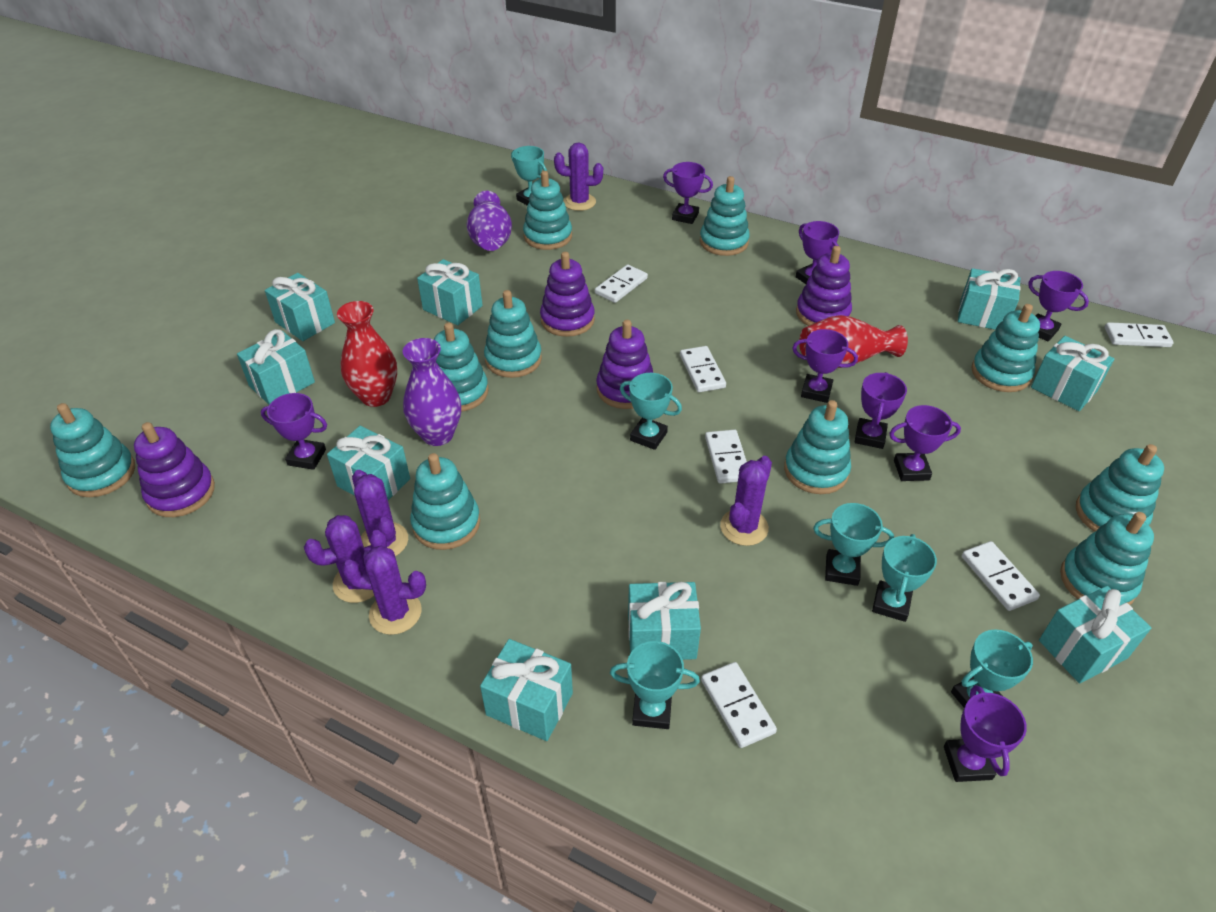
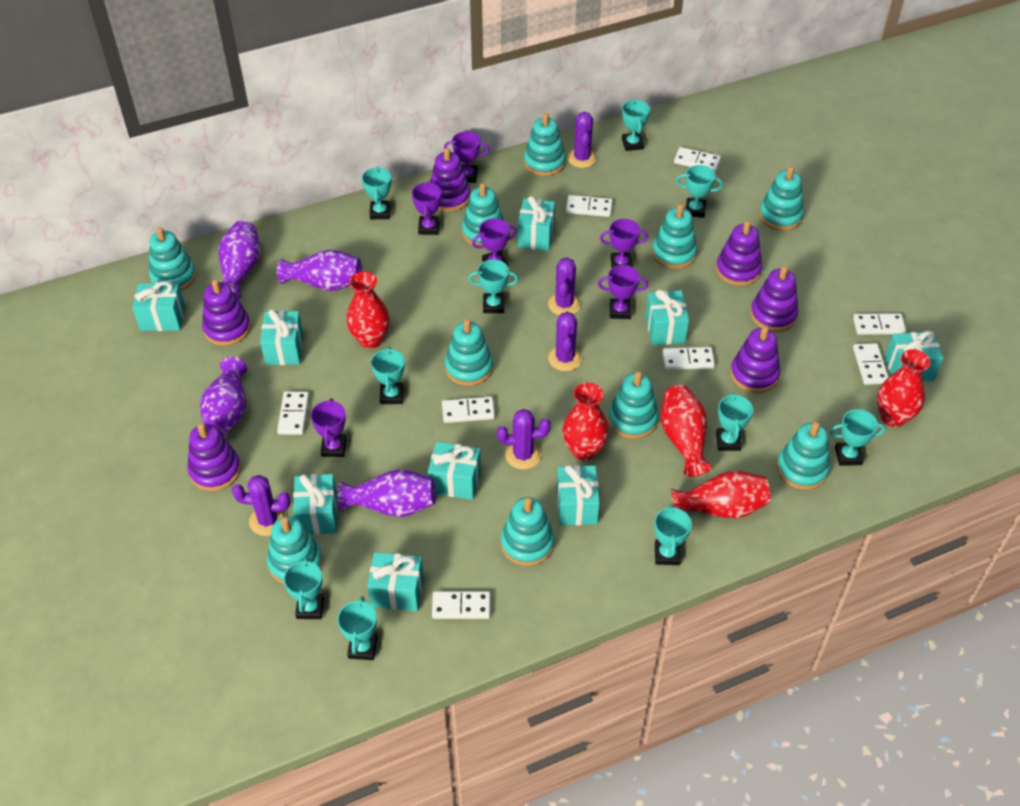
purple stacking toy: [134,422,215,517] [540,252,595,337] [596,320,653,409] [796,246,852,326] = 4 -> [187,423,241,491] [202,280,251,346] [430,148,470,212] [716,221,762,286] [730,326,780,393] [750,266,798,332] = 6
purple trophy: [261,393,327,470] [663,162,713,224] [792,329,858,403] [796,221,839,284] [855,372,907,449] [889,405,961,481] [944,685,1027,782] [1028,271,1089,341] = 8 -> [311,398,347,457] [412,182,442,235] [444,131,489,183] [472,218,517,266] [598,265,648,319] [600,219,648,268] = 6
purple vase: [403,338,461,446] [467,191,512,251] = 2 -> [200,357,247,436] [219,221,260,299] [277,249,363,291] [337,469,436,517] = 4
red vase: [337,301,397,407] [799,315,908,368] = 2 -> [346,271,390,349] [563,382,609,461] [661,385,712,477] [671,471,771,518] [877,349,931,427] = 5
turquoise trophy: [511,146,547,206] [610,641,700,729] [620,373,682,450] [813,503,894,586] [872,534,937,622] [951,630,1033,708] = 6 -> [284,557,324,619] [337,596,377,660] [362,167,391,219] [371,347,405,404] [468,259,519,313] [622,99,650,151] [654,504,692,565] [676,165,723,218] [716,392,753,451] [830,409,885,466] = 10
white domino: [595,265,648,303] [680,346,726,392] [701,662,777,748] [705,430,747,484] [962,541,1040,611] [1105,322,1174,347] = 6 -> [277,391,309,435] [432,591,490,619] [442,397,495,423] [566,195,612,217] [662,347,715,370] [674,147,721,172] [853,313,906,335] [853,343,888,385] = 8

